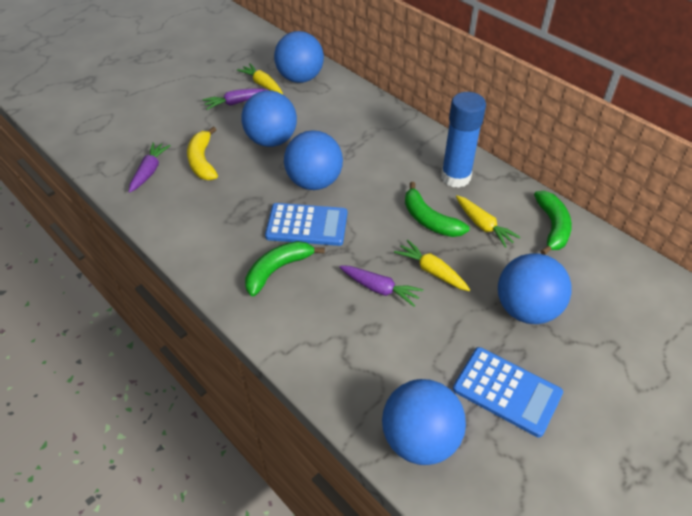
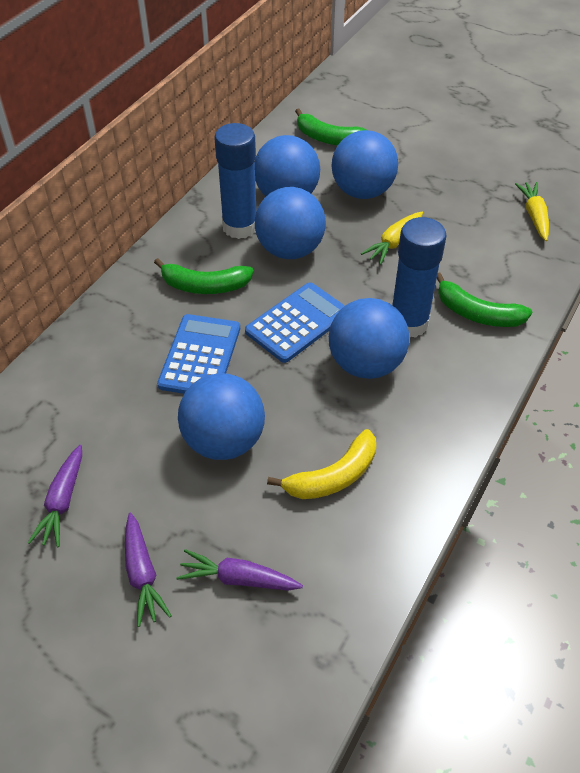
blue glue stick: [441,92,486,188] = 1 -> [214,123,257,239] [392,217,447,338] = 2
yellow carrot: [237,63,283,94] [394,239,470,291] [456,195,521,248] = 3 -> [361,211,423,265] [515,182,549,241] = 2

